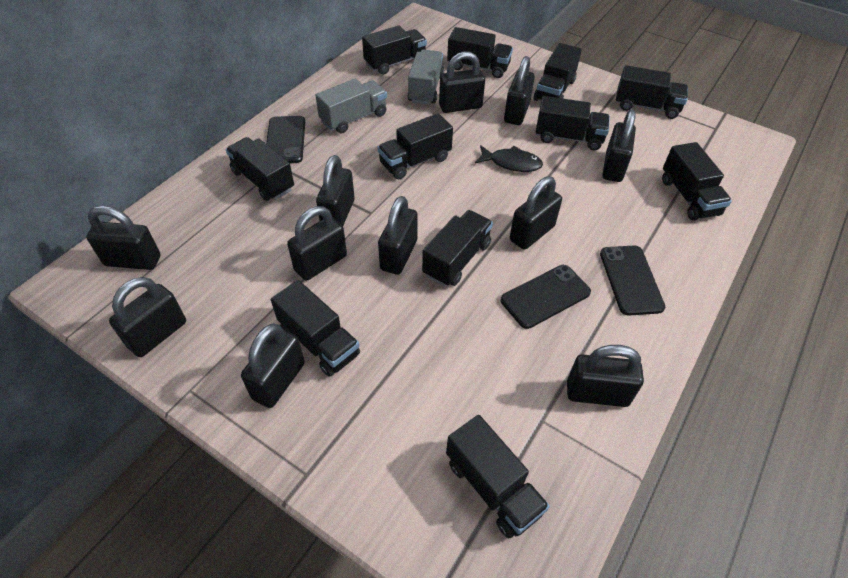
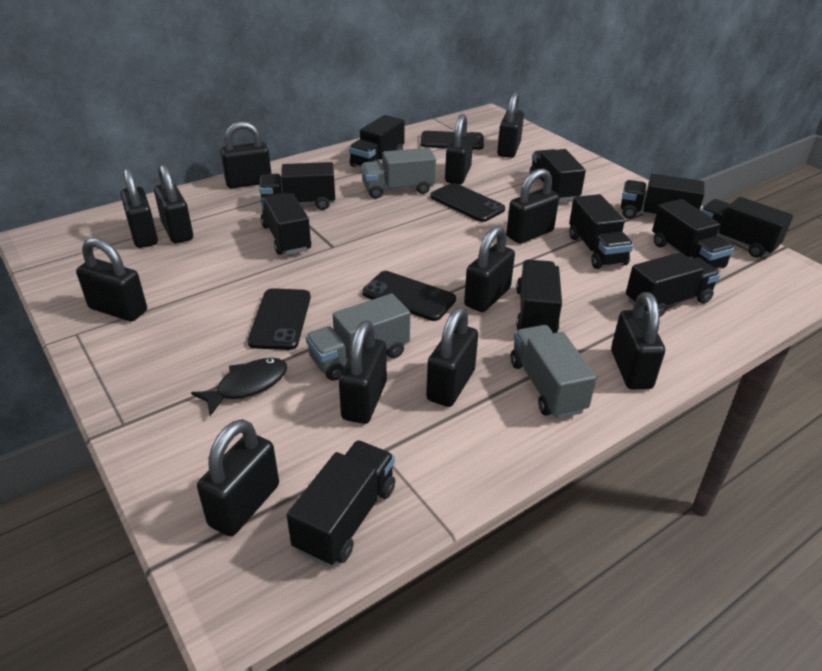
black padlock: [86,206,161,270] [109,277,186,357] [241,324,305,408] [287,206,347,281] [316,155,355,226] [378,196,418,275] [439,51,485,113] [504,56,535,125] [510,176,562,250] [567,345,644,407] [602,110,636,182] = 11 -> [76,238,147,321] [120,168,158,248] [154,164,193,243] [197,419,279,537] [220,121,272,188] [339,320,387,424] [426,307,478,407] [445,114,473,184] [464,226,515,312] [497,92,524,158] [506,168,559,244] [611,292,665,390] = 12
black phone: [266,116,305,163] [501,265,591,329] [600,245,665,316] = 3 -> [247,288,311,350] [362,271,456,321] [420,131,484,150] [430,183,505,222] = 4
grey truck: [315,79,387,134] [408,50,444,105] = 2 -> [306,294,410,381] [361,148,436,199] [511,325,597,418] = 3

